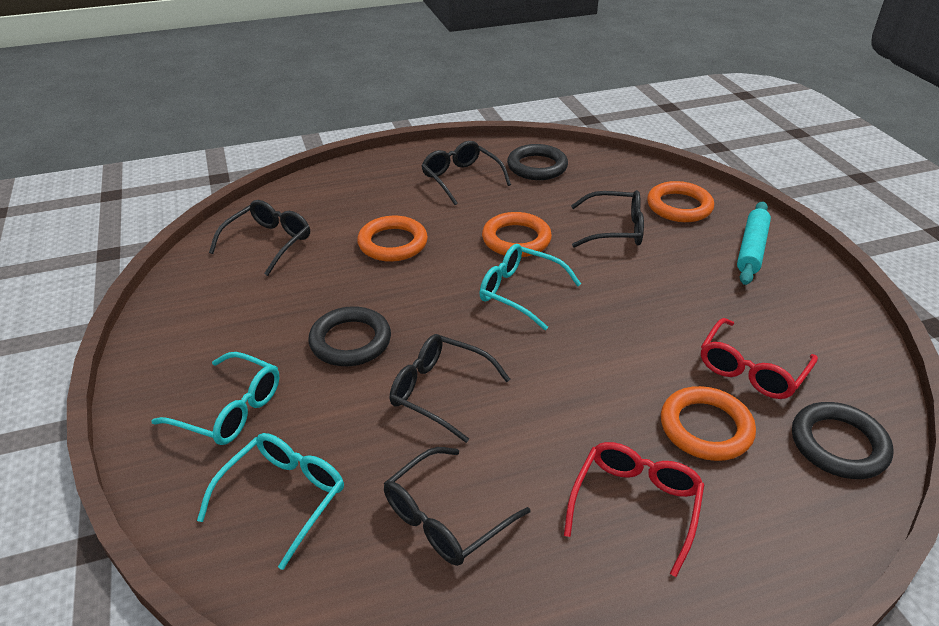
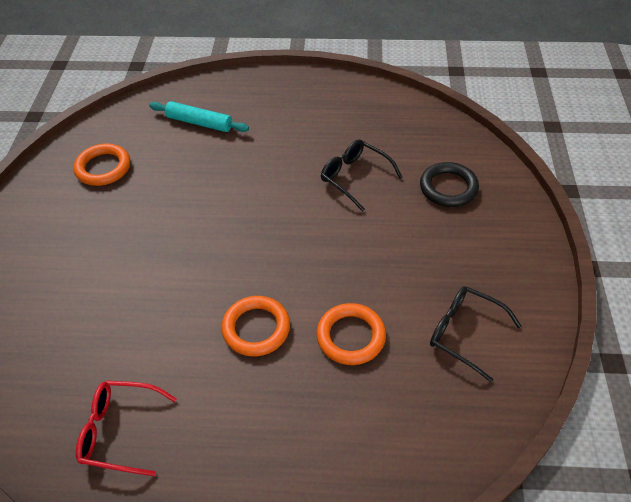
black glasses: [209,200,310,276] [384,447,530,566] [390,334,510,443] [422,141,511,205] [571,190,644,247] = 5 -> [321,139,403,211] [430,286,522,382] = 2
black ring: [308,306,391,366] [507,144,568,180] [792,402,893,479] = 3 -> [420,162,479,207] = 1
orange ring: [357,216,428,262] [482,212,552,257] [647,181,714,222] [661,386,756,461] = 4 -> [73,143,130,186] [221,296,290,356] [316,303,386,365] = 3
red glasses: [564,442,704,577] [701,318,818,399] = 2 -> [76,381,177,476] = 1
turquoise glasses: [151,352,279,445] [197,433,344,570] [479,244,581,330] = 3 -> none = 0

